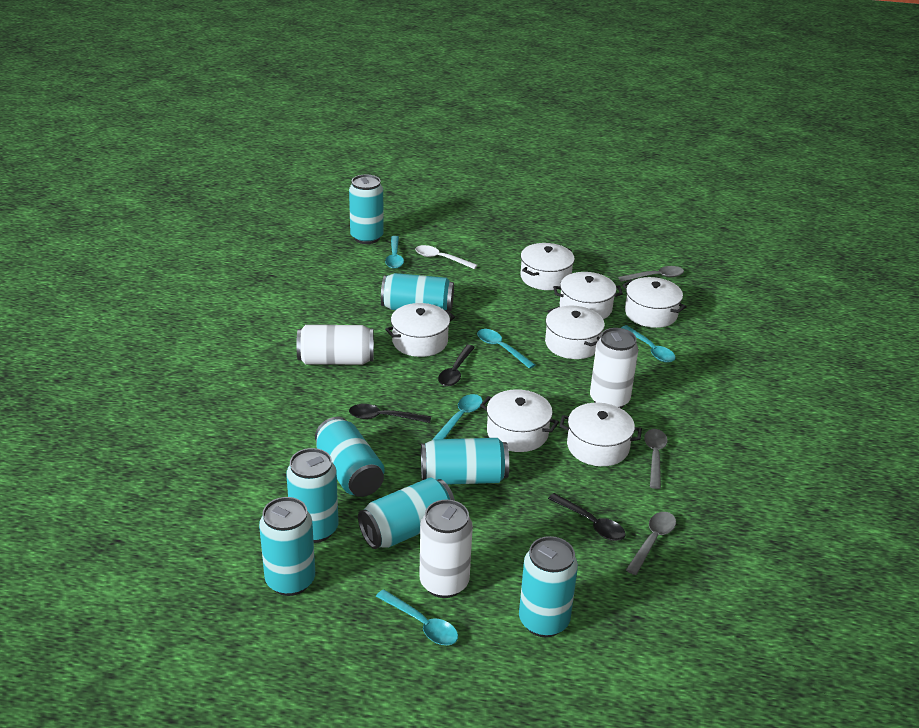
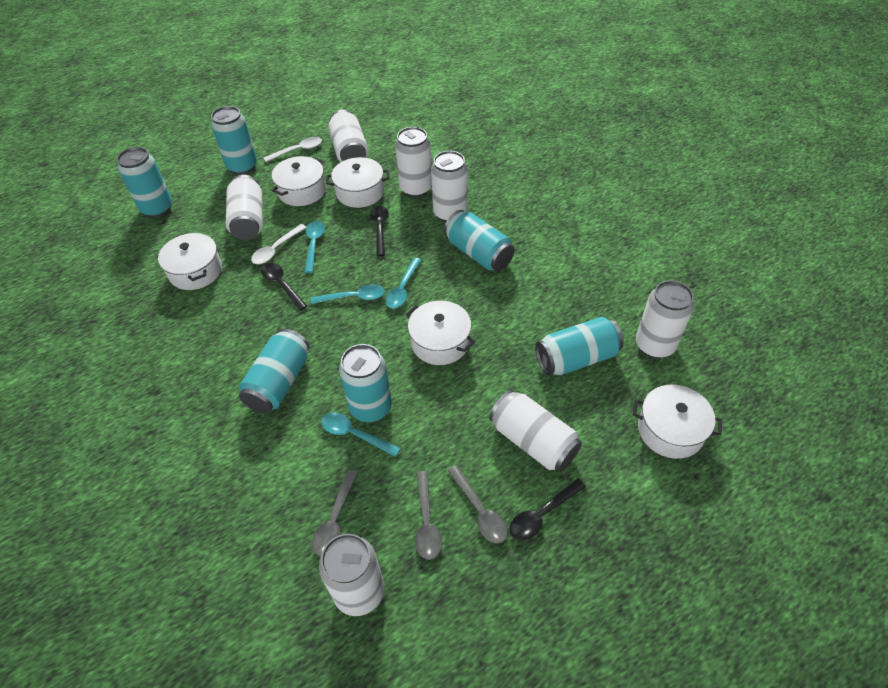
turquoise can: [259,497,315,596] [286,448,339,543] [315,417,384,497] [349,174,384,244] [358,478,455,549] [381,273,454,311] [421,438,509,485] [519,536,578,637] = 8 -> [117,147,172,218] [211,106,257,175] [239,329,310,413] [339,344,392,423] [444,210,514,271] [535,317,624,376] = 6
turquoise spoon: [376,589,458,645] [385,236,404,269] [432,394,483,440] [477,329,535,369] [621,325,676,363] = 5 -> [304,221,325,273] [311,284,385,304] [321,412,401,457] [385,257,421,308] = 4
white can: [297,325,374,365] [419,500,473,598] [590,328,638,408] = 3 -> [226,175,263,240] [319,534,384,616] [328,110,368,162] [395,127,432,198] [431,151,468,222] [489,390,582,472] [636,280,694,359] = 7
white pot: [385,303,455,357] [480,389,559,452] [521,243,575,290] [545,306,605,359] [553,272,623,319] [560,403,642,466] [622,277,687,328] = 7 -> [158,233,222,290] [272,156,326,206] [326,157,389,208] [406,301,475,365] [633,385,722,459] = 5
white spoon: [415,245,477,269] = 1 -> [251,224,307,264] [264,137,322,162] = 2

